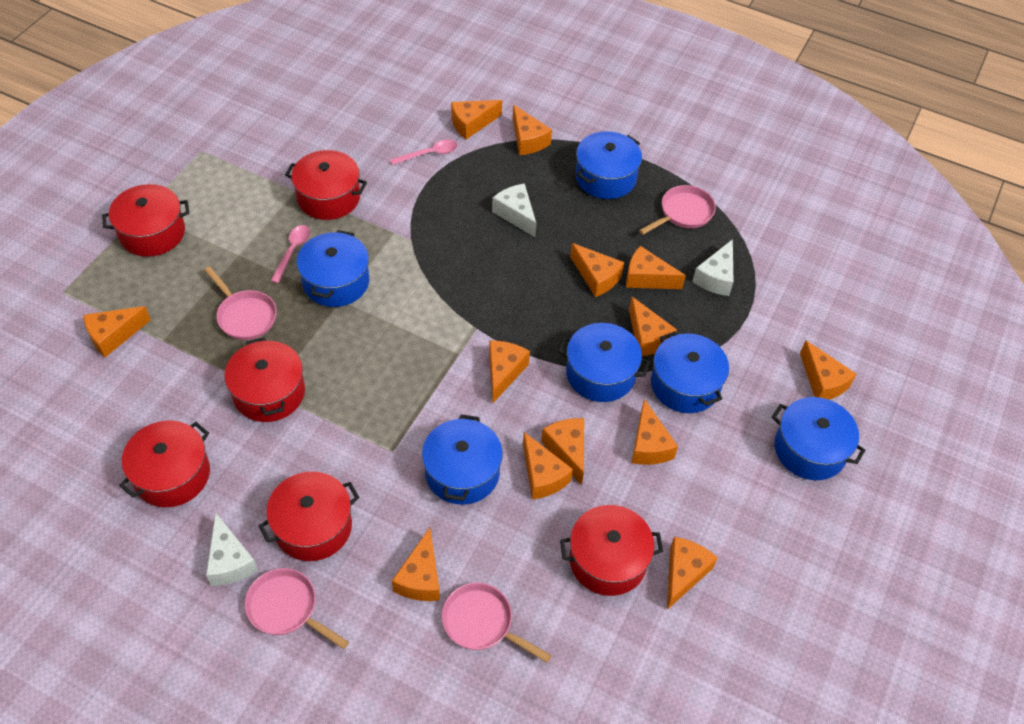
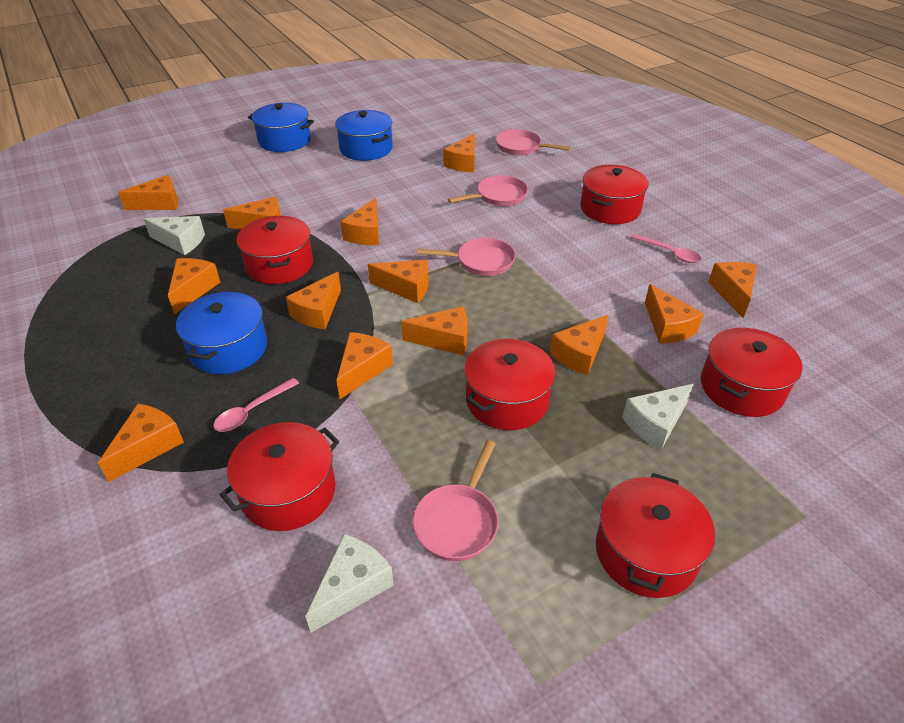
blue pot: [297,230,369,307] [422,415,503,505] [558,323,650,402] [576,131,642,199] [651,331,729,413] [772,397,865,480] = 6 -> [176,291,267,374] [248,103,314,152] [335,110,393,161] = 3

